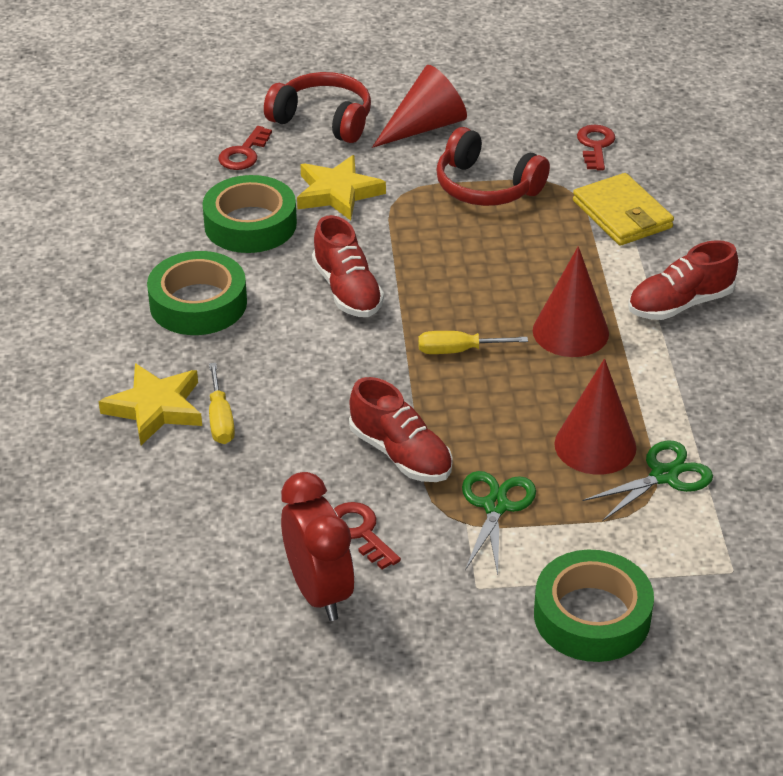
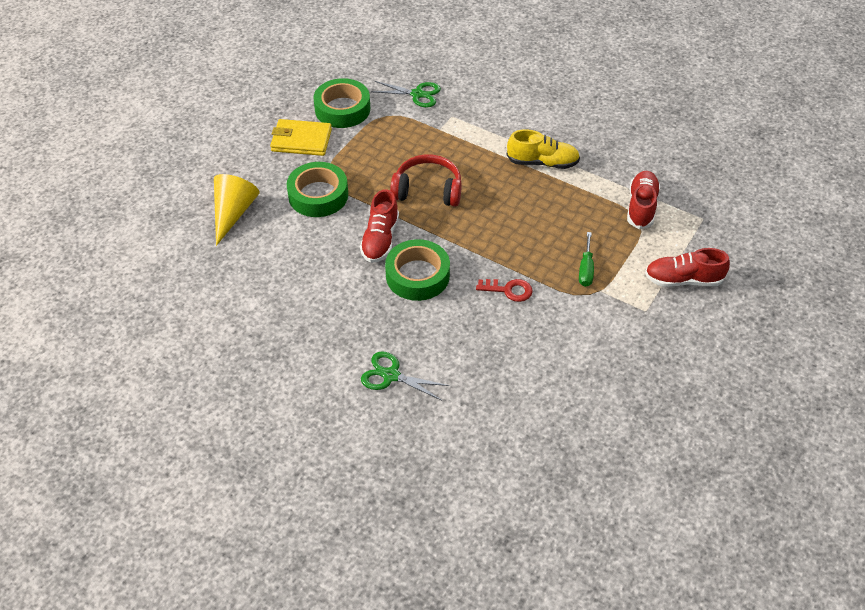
green screwdriver: none = 0 -> [579,232,594,287] = 1
red clock: [281,472,355,621] = 1 -> none = 0
red cone: [372,65,467,148] [533,246,609,357] [554,359,637,475] = 3 -> none = 0
red headphones: [264,72,371,143] [436,127,550,206] = 2 -> [390,154,462,207] = 1
red key: [218,126,272,170] [334,502,401,570] [577,125,615,170] = 3 -> [476,279,533,302] = 1
yellow cone: none = 0 -> [214,174,259,246] = 1
yellow screwdriver: [209,363,235,444] [418,331,528,354] = 2 -> none = 0
yellow shoe: none = 0 -> [507,129,580,169] = 1
yellow star: [99,363,202,445] [297,155,386,221] = 2 -> none = 0

